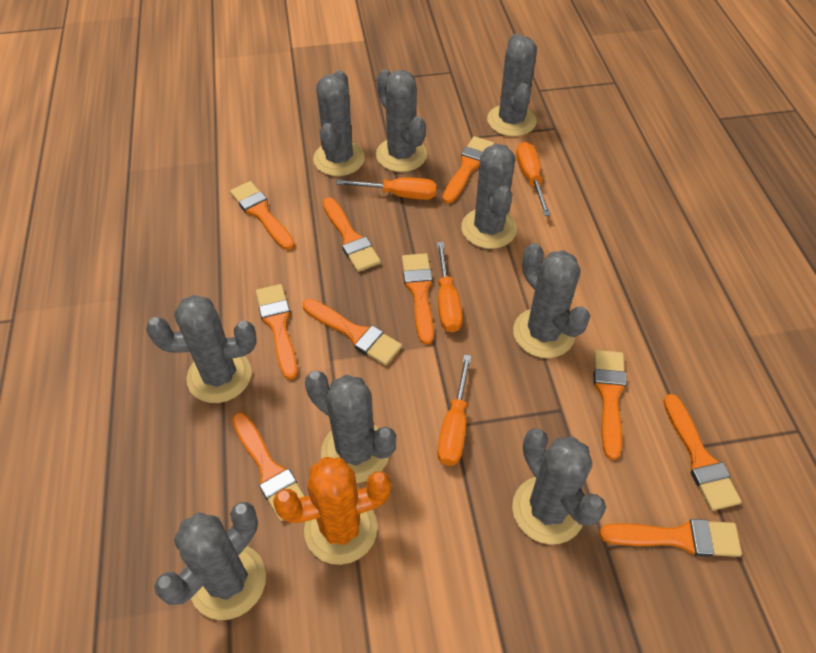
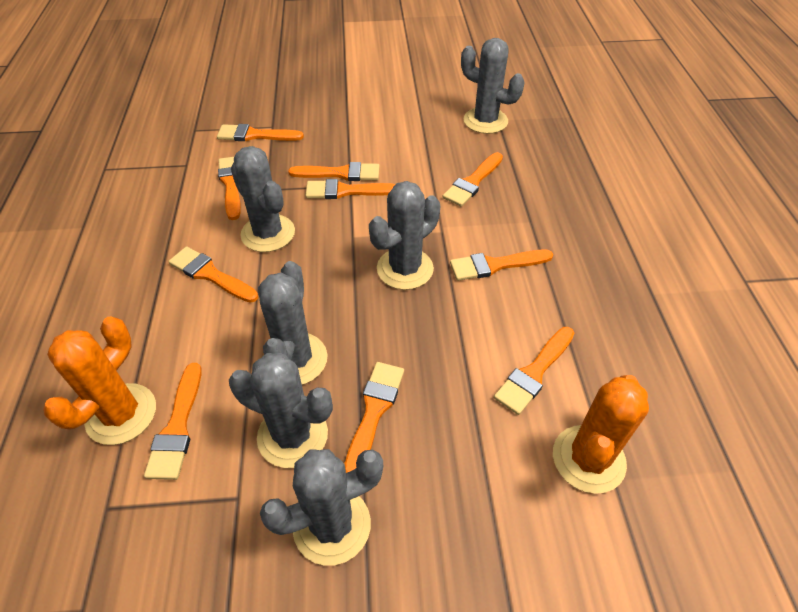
grey cactus: [146,295,256,403] [154,502,266,620] [305,371,396,483] [313,70,365,176] [376,69,427,172] [461,144,517,249] [487,34,537,137] [512,428,606,545] [513,243,590,358] = 9 -> [229,353,333,468] [231,146,295,252] [258,261,328,385] [260,449,383,566] [369,181,440,290] [461,38,525,134] = 6
orange cactus: [273,457,391,565] = 1 -> [43,316,156,445] [553,375,649,494] = 2
orange screwdriver: [336,178,437,200] [437,242,463,332] [437,354,471,466] [516,142,551,216] = 4 -> none = 0

